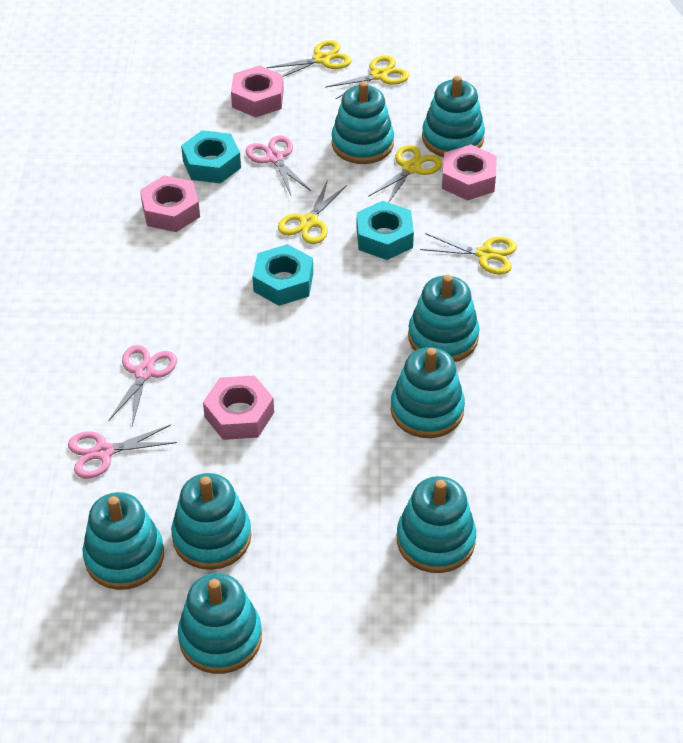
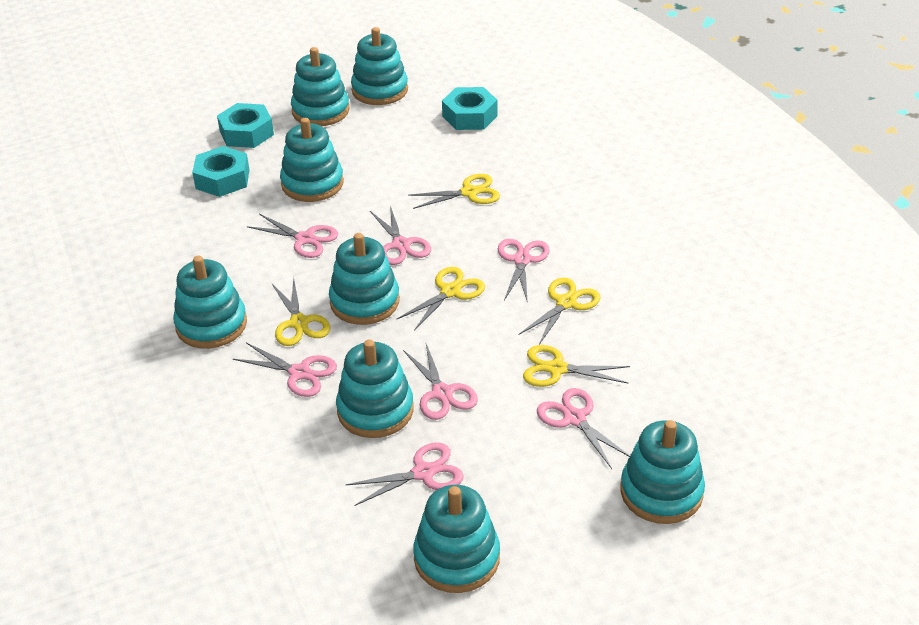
pink nut: [140,175,200,232] [203,375,274,440] [231,65,284,118] [442,144,497,201] = 4 -> none = 0
pink scissors: [68,425,177,478] [108,345,177,426] [246,135,311,195] = 3 -> [233,343,337,397] [247,214,338,258] [345,442,464,506] [370,206,431,265] [403,344,478,420] [498,239,550,303] [537,388,630,469] = 7

